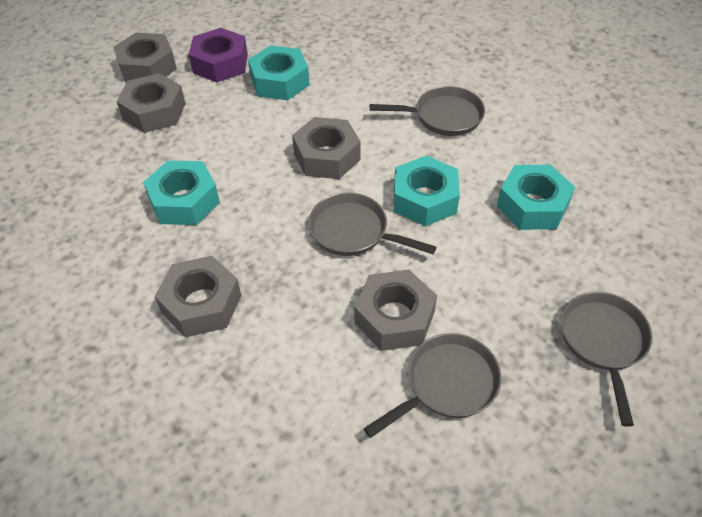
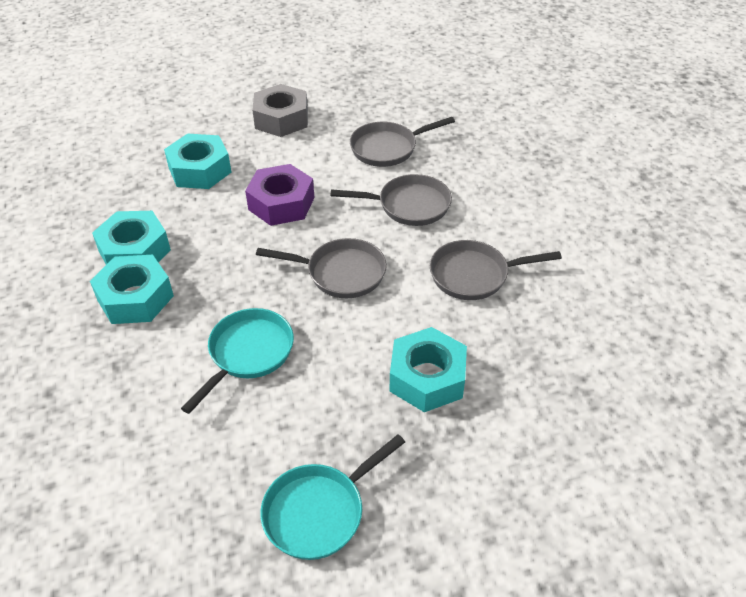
grey nut: [113,33,177,83] [116,73,186,133] [155,256,241,337] [292,117,361,179] [354,270,437,351] = 5 -> [252,84,308,137] = 1
turquoise pan: none = 0 -> [181,308,294,414] [260,434,405,560] = 2

